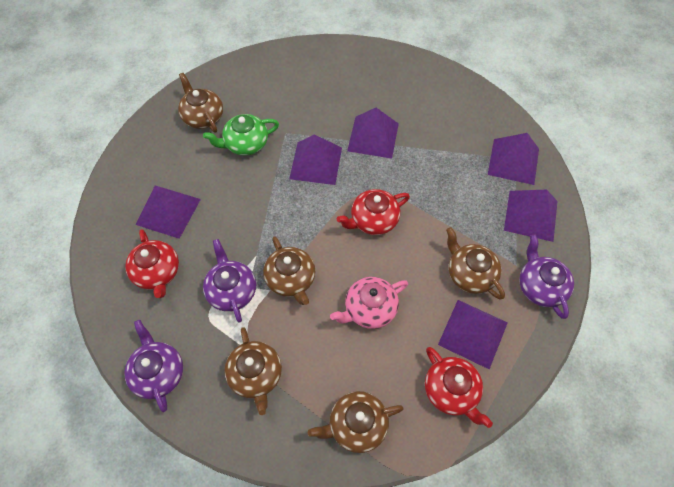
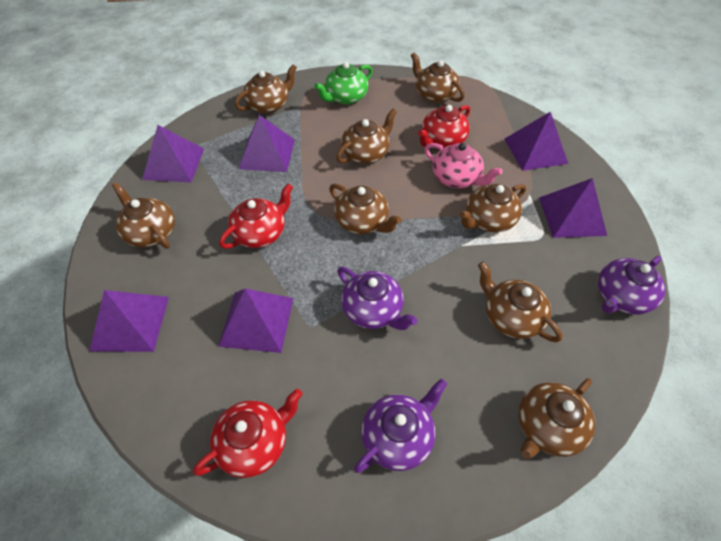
brown teapot: [178,73,223,133] [224,327,282,415] [263,236,315,305] [308,391,404,453] [446,227,505,299] = 5 -> [112,182,175,248] [235,64,297,114] [329,184,402,234] [336,109,397,164] [411,52,465,103] [459,184,526,232] [478,261,562,342] [518,378,595,459] = 8

